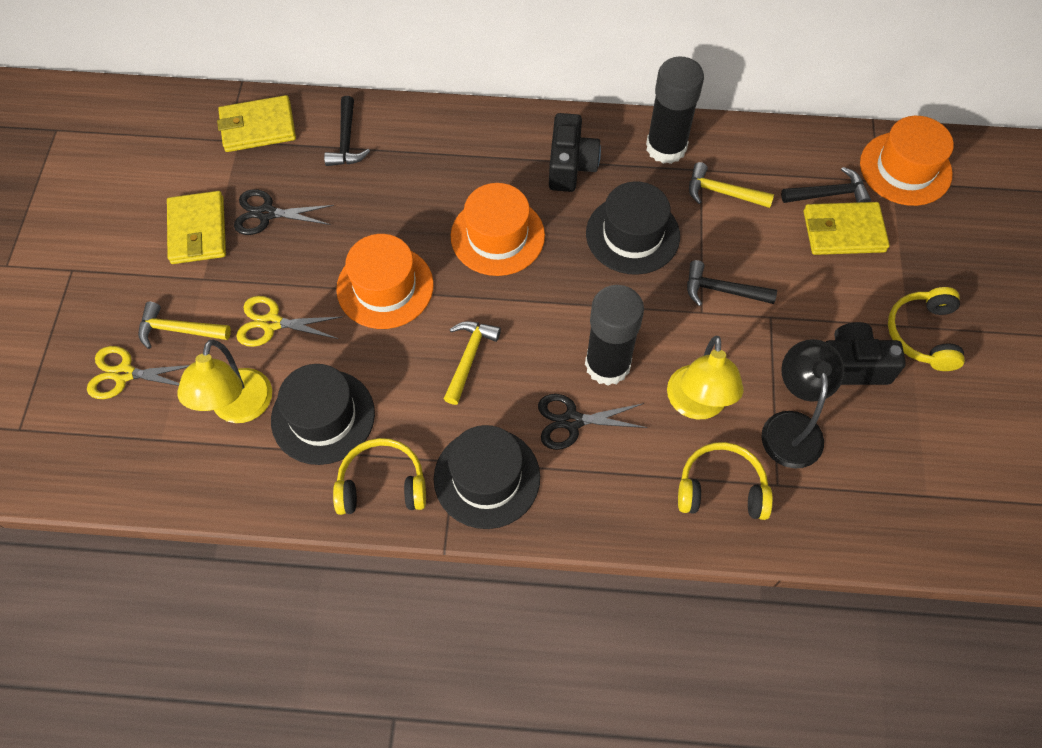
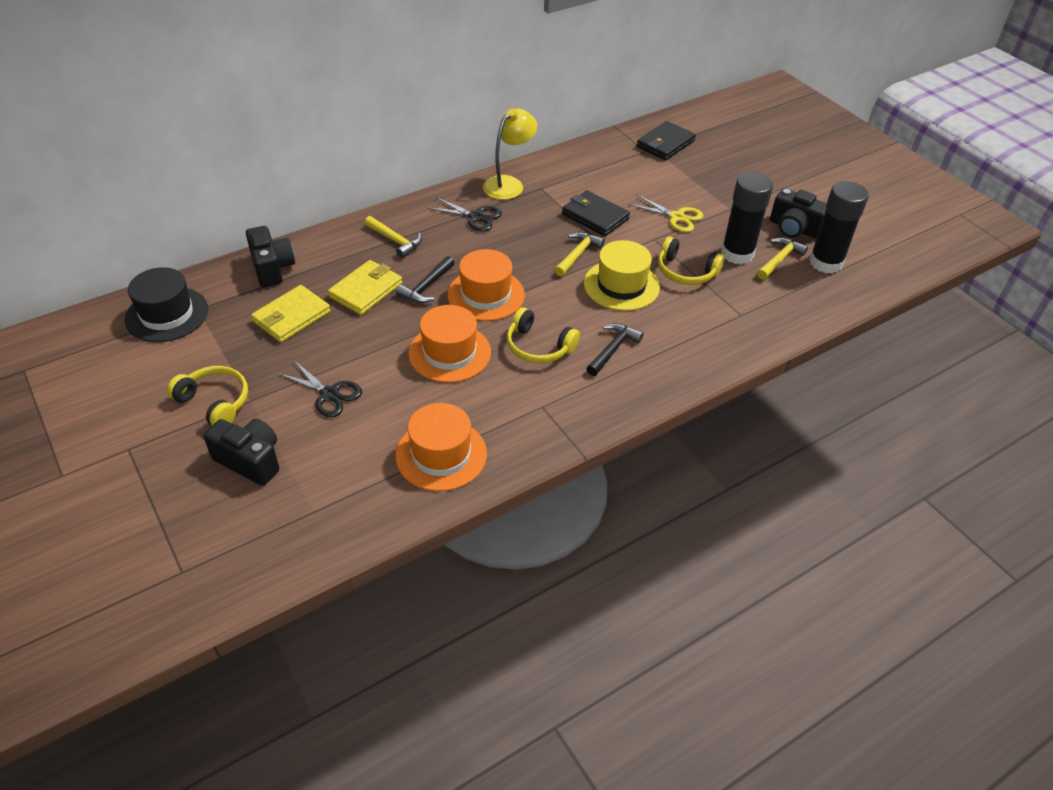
black camera: [549,113,601,192] [826,322,906,385] = 2 -> [204,419,279,486] [246,226,295,287] [770,188,827,239] = 3
black hammer: [324,96,370,166] [687,260,777,306] [781,167,871,203] = 3 -> [396,256,454,303] [586,323,644,376] = 2
black hat: [271,364,375,465] [434,425,540,529] [586,181,680,275] = 3 -> [125,267,208,342] = 1
black lamp: [761,339,844,468] = 1 -> none = 0
black wallet: none = 0 -> [562,190,630,236] [637,121,696,160] = 2
yellow hat: none = 0 -> [584,240,660,311] = 1
yellow lamp: [177,340,272,423] [667,336,744,419] = 2 -> [483,108,537,200] = 1
yellow scissors: [87,346,190,399] [236,296,342,347] = 2 -> [629,195,703,232] = 1
yellow wallet: [167,191,226,264] [217,95,296,152] [804,202,890,255] = 3 -> [251,285,331,343] [328,260,402,315] = 2

